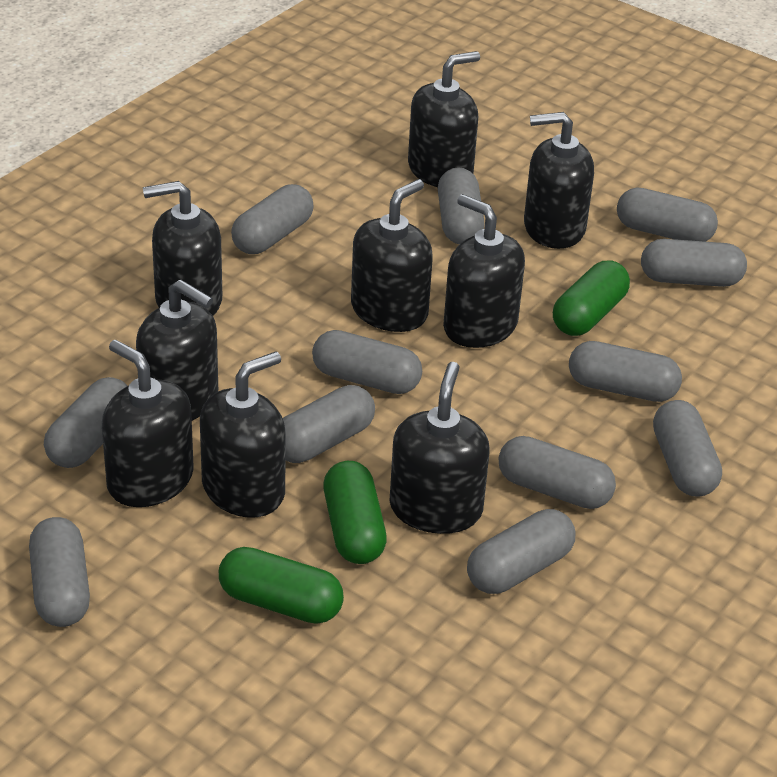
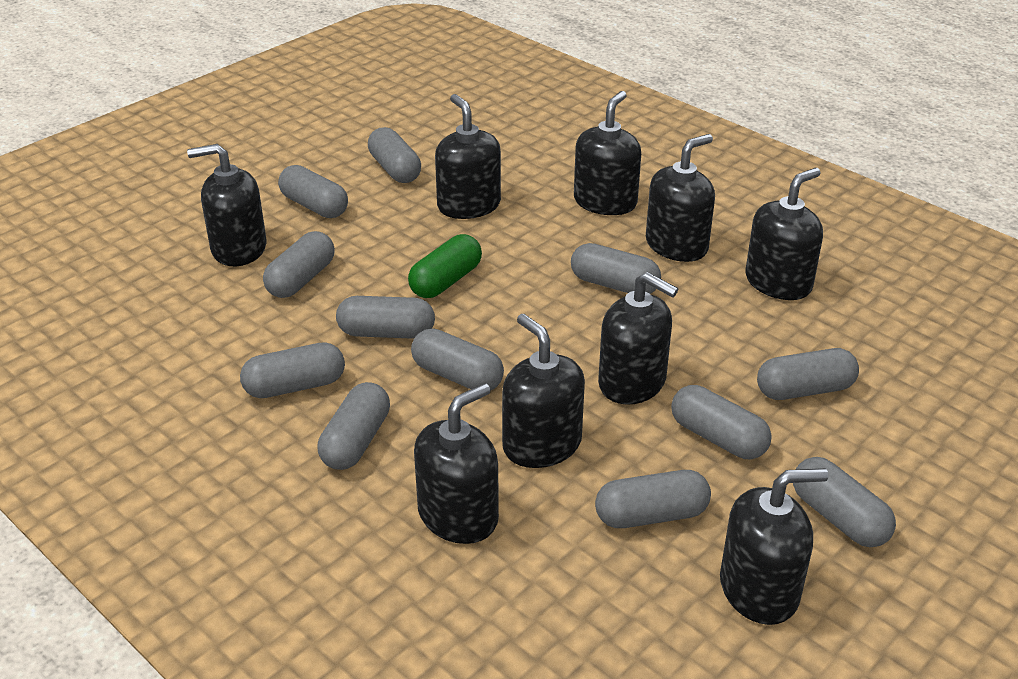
green capsule: [219,547,344,624] [323,461,387,564] [553,260,630,336] = 3 -> [408,234,482,298] = 1

